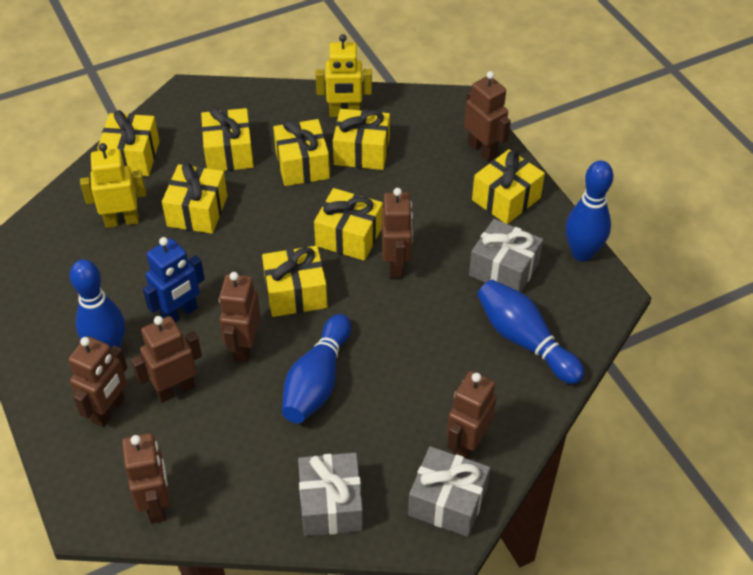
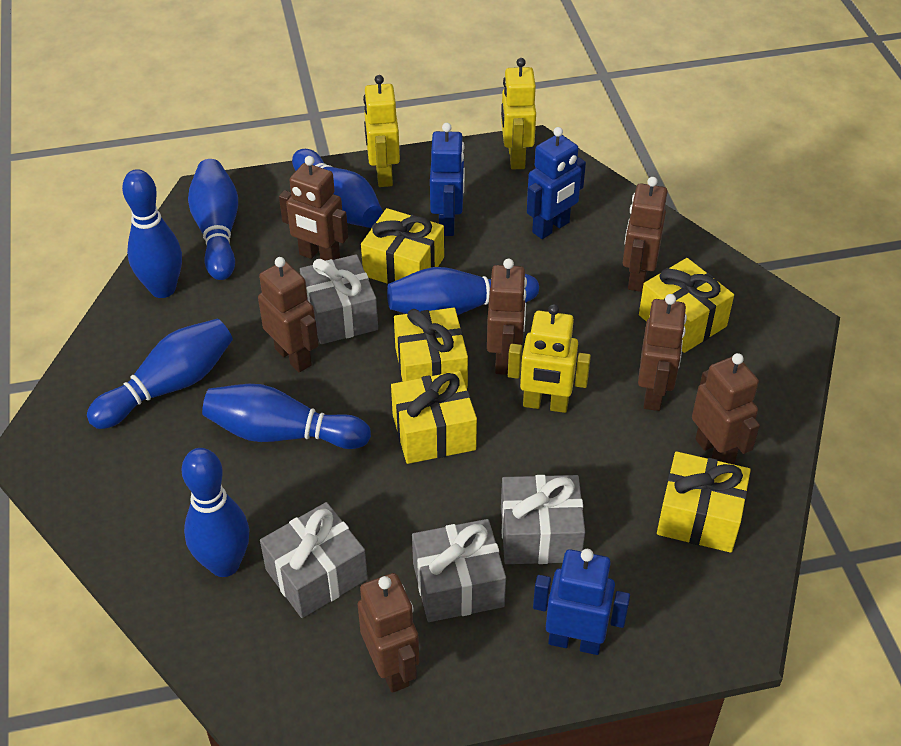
blue bowling pin: [70,259,125,348] [282,314,351,423] [477,280,584,384] [566,161,613,262] = 4 -> [87,319,233,429] [122,169,182,298] [182,448,249,577] [188,159,238,280] [202,384,371,449] [292,149,383,228] [387,267,539,315] = 7
blue robot: [143,237,205,323] = 1 -> [430,123,465,236] [527,127,586,239] [533,549,630,655] = 3
grey gift: [298,452,363,536] [408,446,490,537] [469,219,543,292] = 3 -> [260,502,368,618] [300,254,378,344] [412,519,506,622] [501,475,585,564] = 4
yellow gift: [97,110,159,176] [162,163,227,234] [201,107,254,171] [262,246,328,317] [273,119,330,186] [314,188,383,261] [333,109,390,170] [472,149,545,224] = 8 -> [361,208,444,284] [391,371,477,464] [394,308,468,388] [639,258,734,353] [657,451,751,553] = 5
yellow robot: [80,143,146,228] [316,34,372,117] = 2 -> [363,75,400,187] [501,58,536,169] [508,304,591,413] = 3

